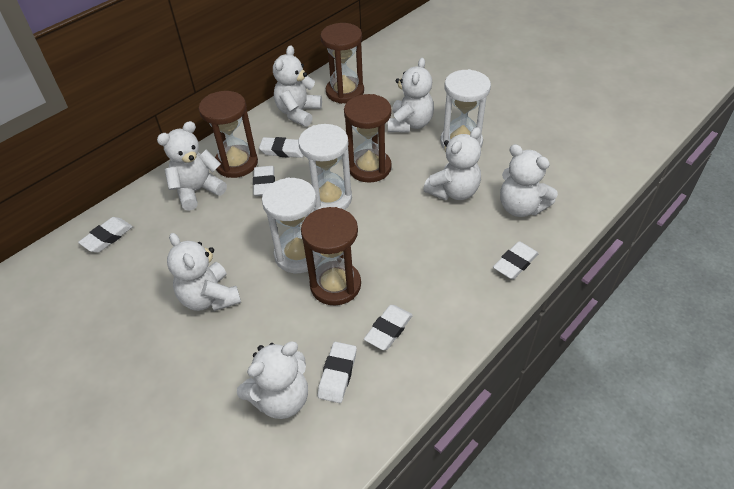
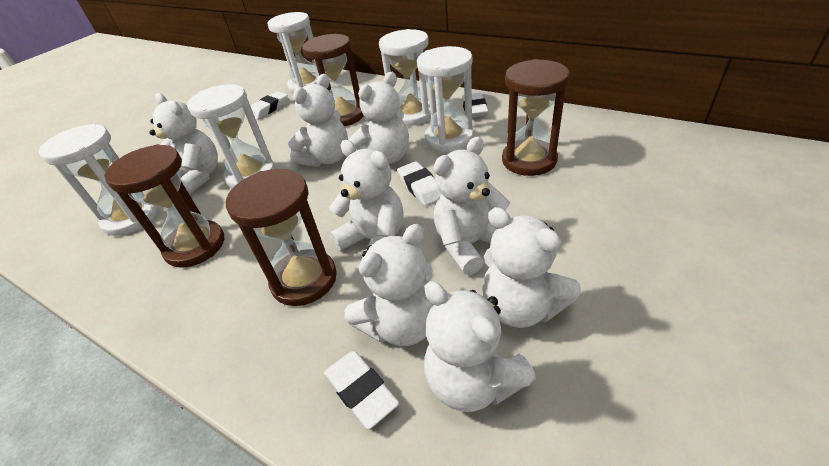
white eraser: [78,217,133,252] [253,166,275,196] [259,137,304,158] [318,342,357,403] [364,305,413,350] [493,241,539,280] = 6 -> [251,91,288,120] [324,351,399,429] [397,161,442,206] [462,93,489,118] = 4
white hourglass: [262,178,322,273] [298,124,352,211] [440,69,491,149] = 3 -> [39,124,158,236] [187,84,275,188] [267,12,319,93] [379,29,431,126] [417,46,474,152] = 5
white teddy bear: [157,121,227,211] [167,233,241,311] [237,342,308,419] [273,45,322,127] [388,58,434,132] [423,127,481,200] [500,144,558,217] = 7 -> [150,93,218,194] [288,74,348,167] [329,140,403,258] [345,224,433,346] [348,72,409,164] [424,281,536,412] [434,137,510,275] [482,207,581,328] = 8

